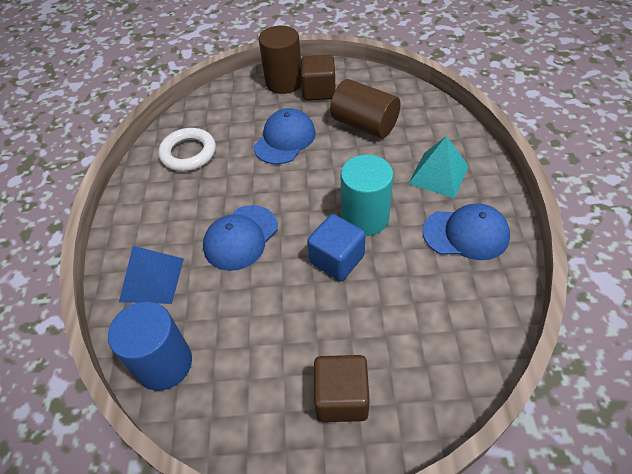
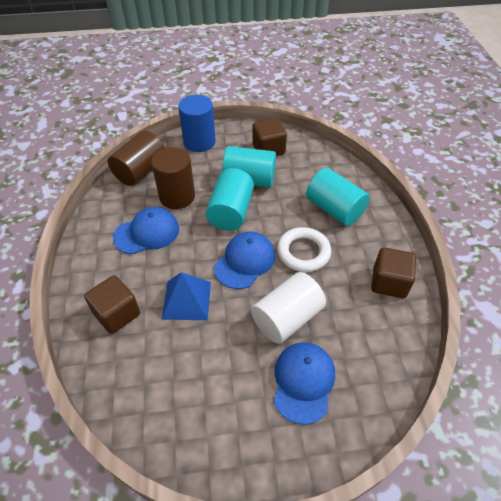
blue cube: [307,214,365,281] = 1 -> none = 0
brown cube: [301,55,336,101] [314,355,370,422] = 2 -> [84,275,140,334] [252,118,287,156] [371,247,416,298] = 3
turquoise cylinder: [341,155,393,236] = 1 -> [206,168,254,231] [222,146,276,187] [306,168,370,226] = 3
turquoise pyramid: [408,136,469,198] = 1 -> none = 0
white cylinder: none = 0 -> [251,272,326,344] = 1

